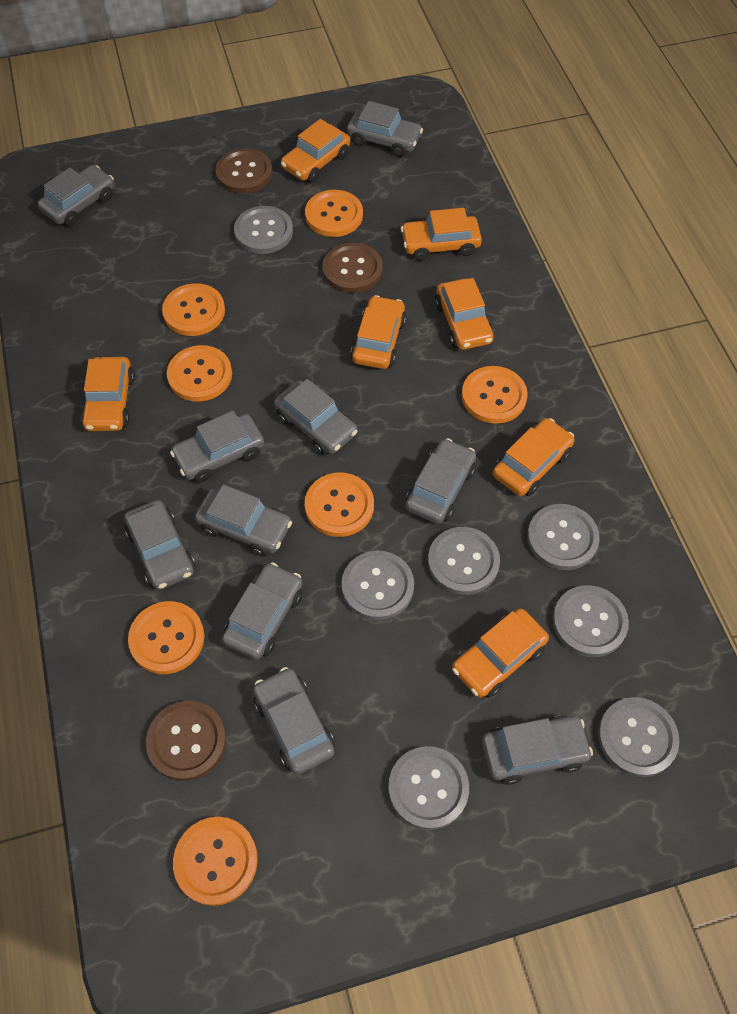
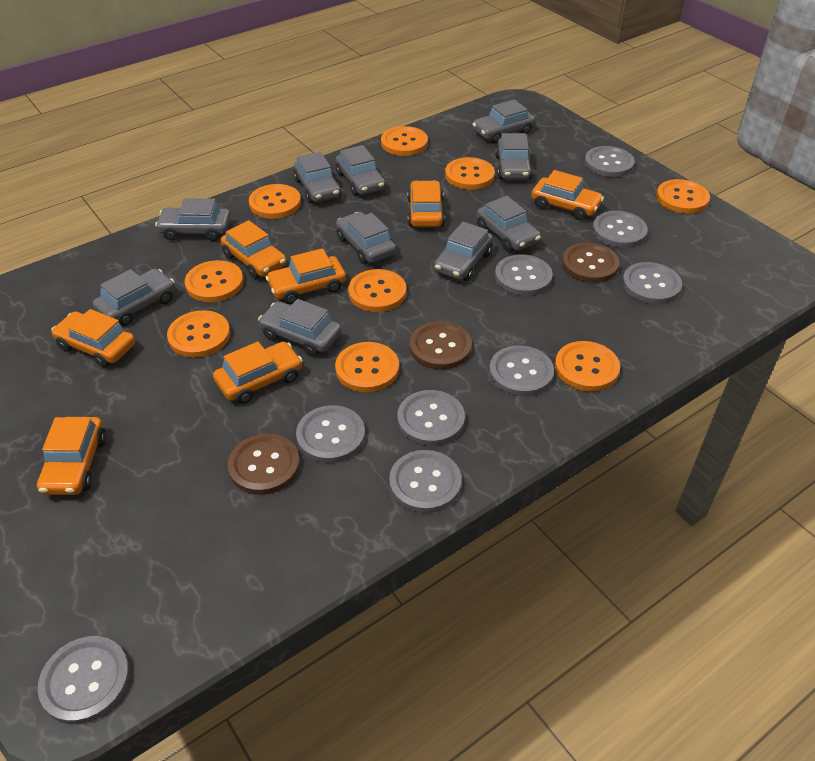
grey button: [234,206,293,254] [341,550,414,620] [388,746,469,830] [428,527,500,595] [527,504,600,570] [553,585,629,657] [598,697,680,777] = 7 -> [38,636,130,724] [296,405,365,463] [389,450,462,513] [397,390,465,446] [489,345,554,396] [495,254,553,296] [585,146,635,177] [592,211,648,248] [622,262,682,304] = 9
orange button: [128,601,204,674] [162,283,225,336] [167,345,232,402] [173,817,258,906] [305,190,363,237] [305,473,374,537] [462,366,528,424] = 7 -> [167,310,230,358] [184,260,244,302] [249,184,301,219] [335,342,399,392] [348,269,406,312] [381,126,428,156] [445,157,495,190] [555,341,620,392] [656,179,710,214] = 9

